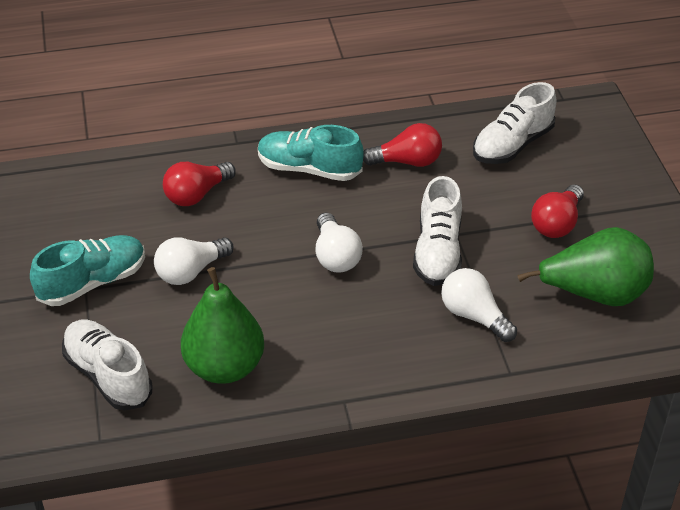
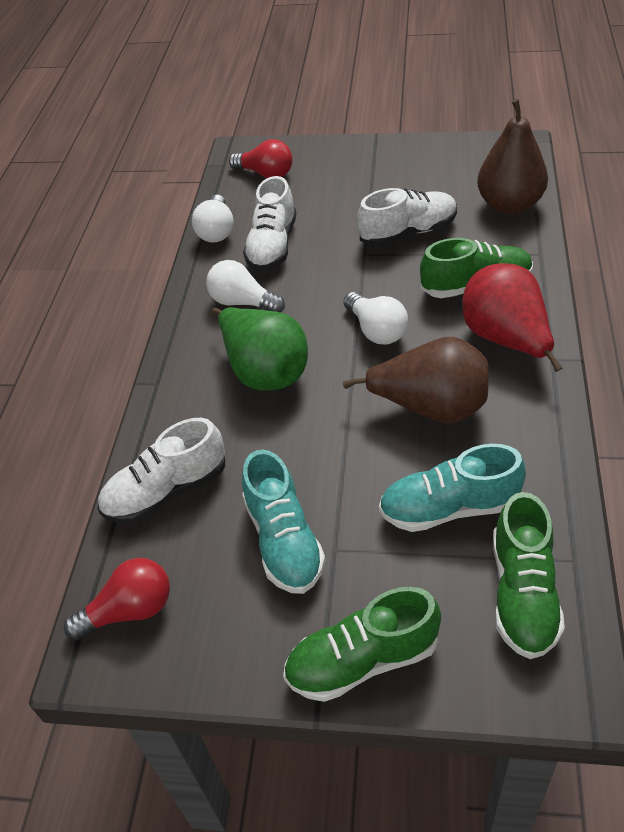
brown pear: none = 0 -> [343,337,489,424] [477,99,548,215] = 2
green pear: [181,267,264,384] [517,227,654,306] = 2 -> [212,307,308,391] = 1
green shoe: none = 0 -> [283,587,441,702] [420,238,533,298] [493,492,565,659] = 3
red light bulb: [163,162,236,206] [363,123,442,167] [531,184,584,238] = 3 -> [64,558,170,640] [229,139,293,178] = 2
red pear: none = 0 -> [462,263,563,372] = 1

